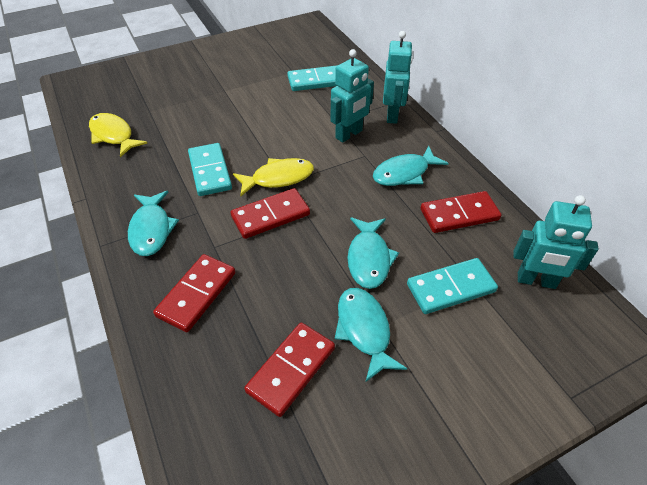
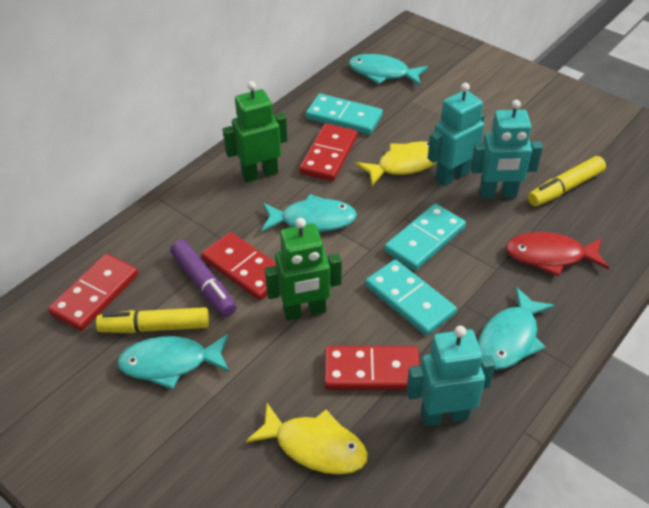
green robot: none = 0 -> [223,81,288,183] [265,218,342,321] = 2
purple marker: none = 0 -> [170,240,236,317] = 1
red fish: none = 0 -> [505,232,609,276] = 1
yellow marker: none = 0 -> [96,307,209,333] [528,156,606,206] = 2

